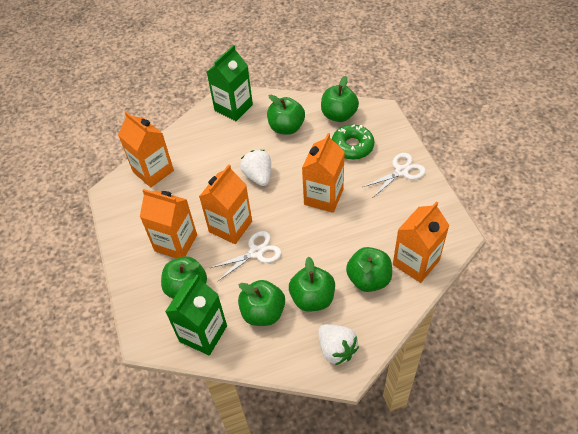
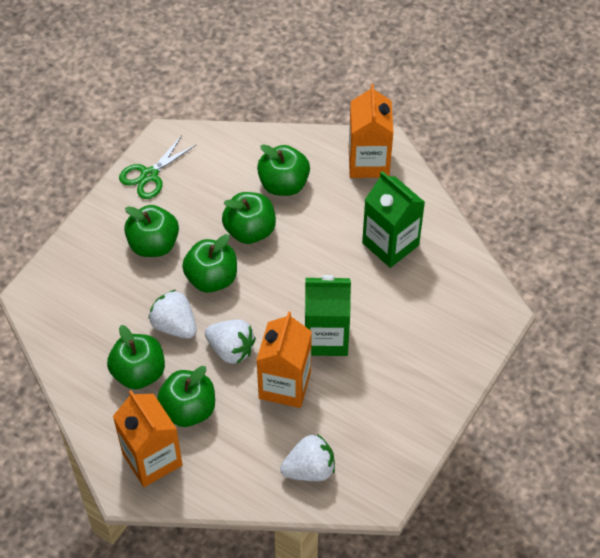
green donut: [332,124,374,160] = 1 -> none = 0
green scissors: none = 0 -> [119,135,196,199] = 1
orange carton: [118,111,174,188] [140,189,197,258] [199,164,252,244] [302,133,345,213] [393,201,450,283] = 5 -> [113,390,183,487] [256,311,312,408] [349,84,393,178] = 3
white scissors: [210,231,282,281] [363,153,426,197] = 2 -> none = 0
white strawberry: [240,150,271,186] [318,324,359,365] = 2 -> [148,290,197,339] [205,319,256,364] [280,434,335,481] = 3

